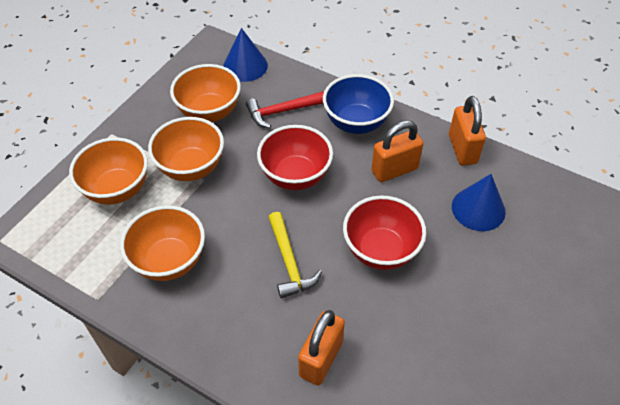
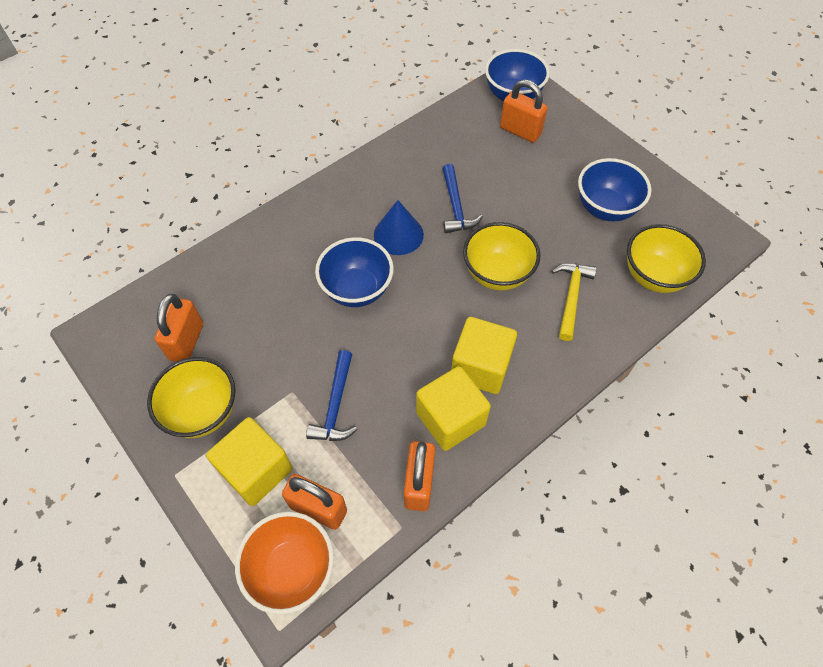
blue bowl: [323,74,394,134] = 1 -> [315,237,394,307] [485,49,550,101] [578,158,651,221] = 3
blue cone: [223,28,268,82] [452,174,506,231] = 2 -> [374,200,424,255] = 1
blue hammer: none = 0 -> [306,350,357,441] [442,164,483,233] = 2
orange bowl: [69,137,148,205] [120,205,205,281] [148,117,224,181] [170,64,241,122] = 4 -> [235,512,334,614] = 1
orange padlock: [298,310,345,386] [371,120,424,182] [449,96,486,166] = 3 -> [155,294,203,362] [282,474,347,530] [404,441,435,511] [500,79,548,143] = 4
red bowl: [257,125,333,190] [343,195,426,270] = 2 -> none = 0
red hammer: [246,91,324,128] = 1 -> none = 0
yellow bowl: none = 0 -> [147,357,236,438] [463,222,541,291] [627,224,706,293] = 3
yellow cube: none = 0 -> [206,417,293,506] [416,366,491,451] [451,317,517,394] = 3

